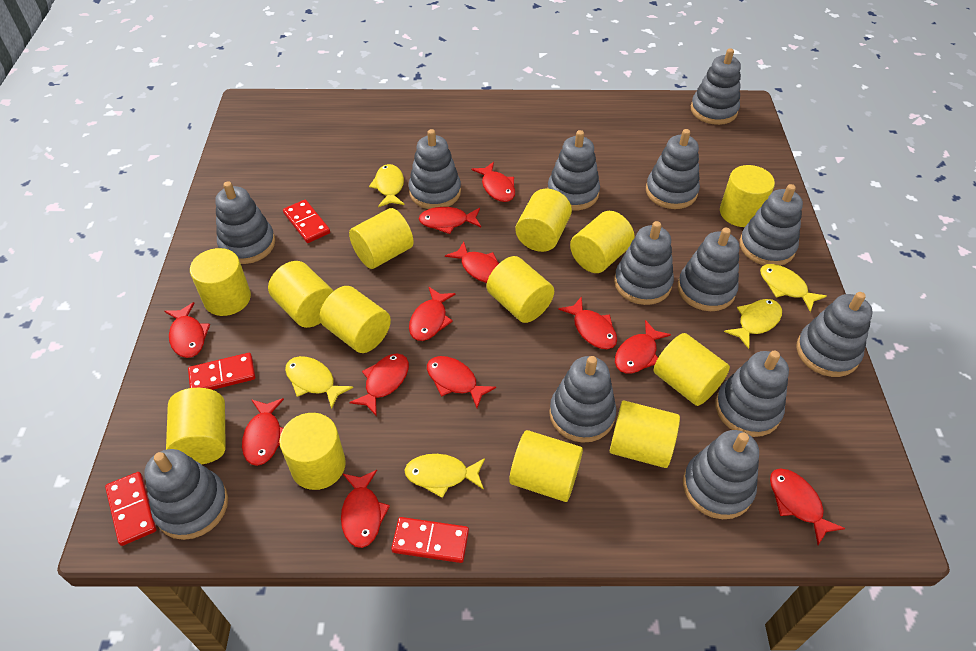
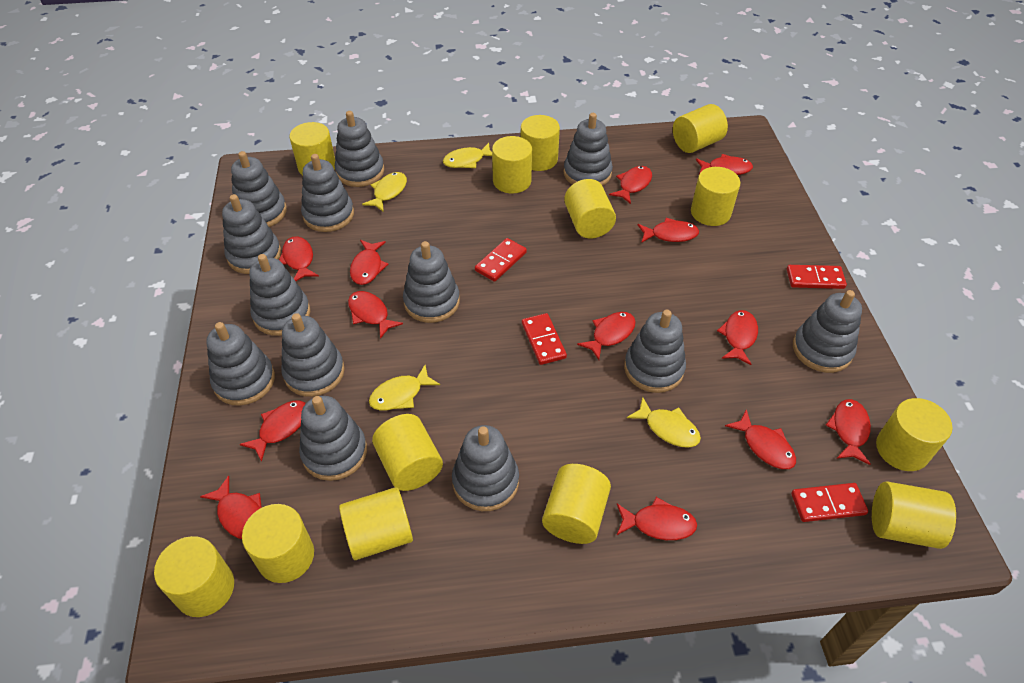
red fish: [165,302,210,358] [242,398,284,466] [341,470,390,548] [349,353,409,415] [409,287,456,341] [419,207,481,234] [427,356,496,408] [445,242,499,283] [472,162,515,202] [558,296,617,349] [615,320,671,374] [770,468,845,545] = 12 -> [200,476,262,539] [239,400,306,462] [279,236,319,281] [348,291,403,339] [350,240,388,285] [577,312,636,360] [609,166,652,204] [617,497,697,540] [638,218,699,243] [696,154,753,175] [717,310,758,365] [725,409,796,469] [826,399,871,465] = 13
yellow fish: [285,356,353,409] [369,164,404,207] [405,454,485,498] [724,299,782,349] [760,264,827,312] = 5 -> [362,172,407,212] [369,365,440,411] [443,143,492,168] [627,397,701,448] = 4

